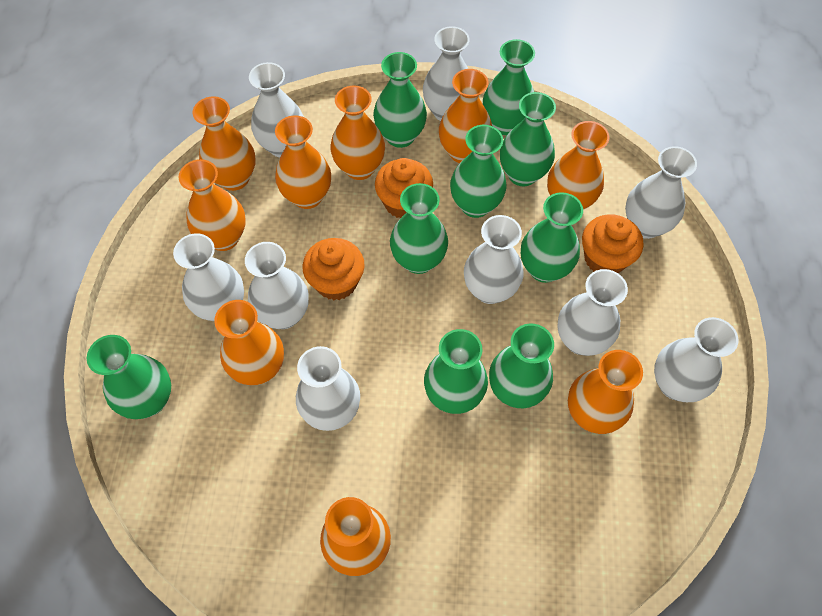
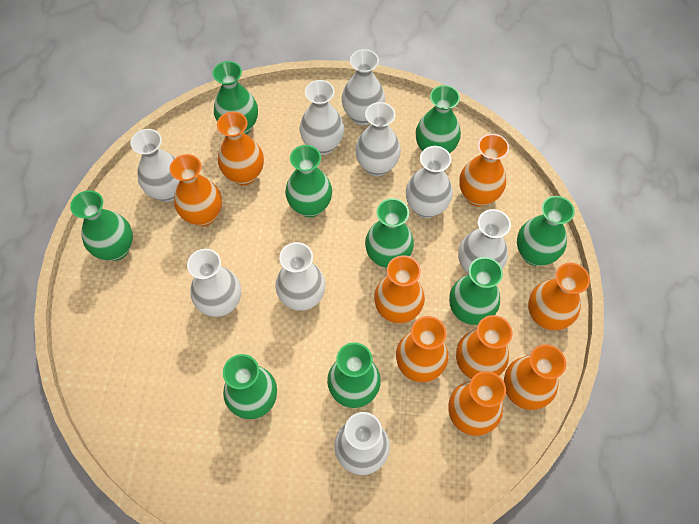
orange cupcake: [302,238,365,300] [375,158,433,218] [582,214,643,273] = 3 -> none = 0

